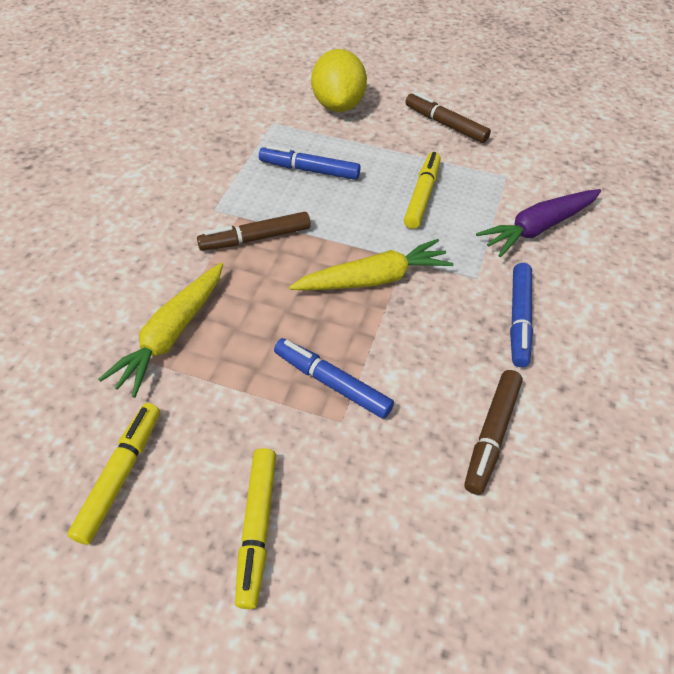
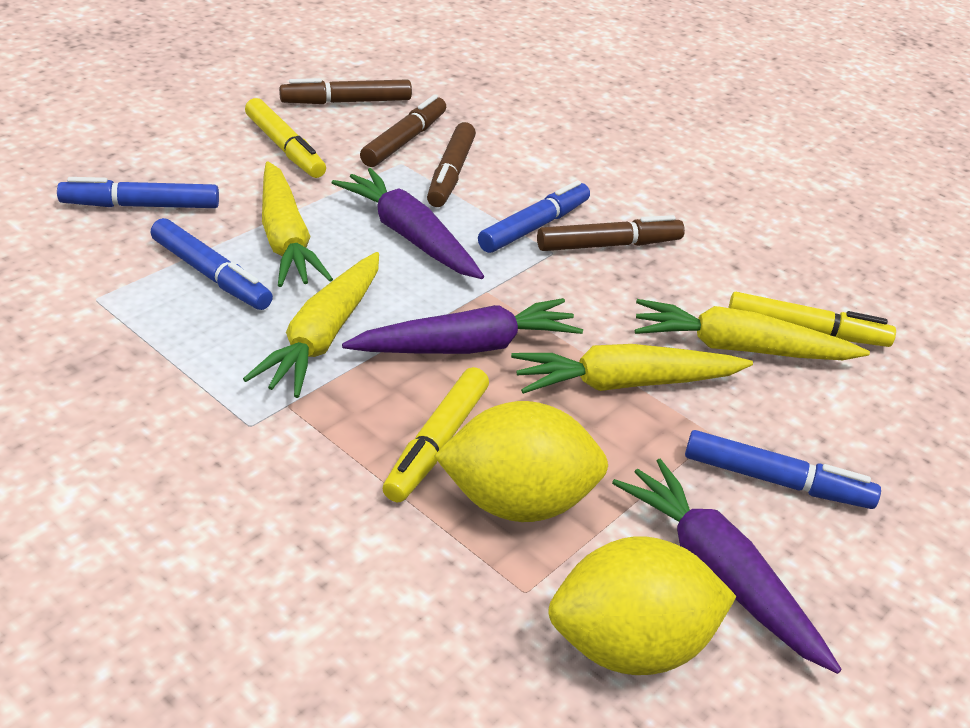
blue marker: [259,145,361,180] [274,338,394,419] [510,263,533,367] = 3 -> [57,177,219,208] [151,218,273,310] [478,180,590,253] [685,430,881,509] = 4
brown marker: [197,212,311,251] [405,92,491,143] [464,370,523,495] = 3 -> [279,78,412,104] [360,95,446,167] [427,122,476,207] [537,215,685,251] = 4
purple carrot: [476,189,601,257] = 1 -> [332,168,484,279] [342,298,583,354] [612,459,842,674] = 3
yellow carrot: [98,263,223,398] [289,239,453,290] = 2 -> [243,252,379,398] [262,162,333,287] [511,344,753,394] [635,299,870,360] = 4
yellow lemon: [311,49,367,112] = 1 -> [434,401,608,522] [548,536,736,675] = 2

